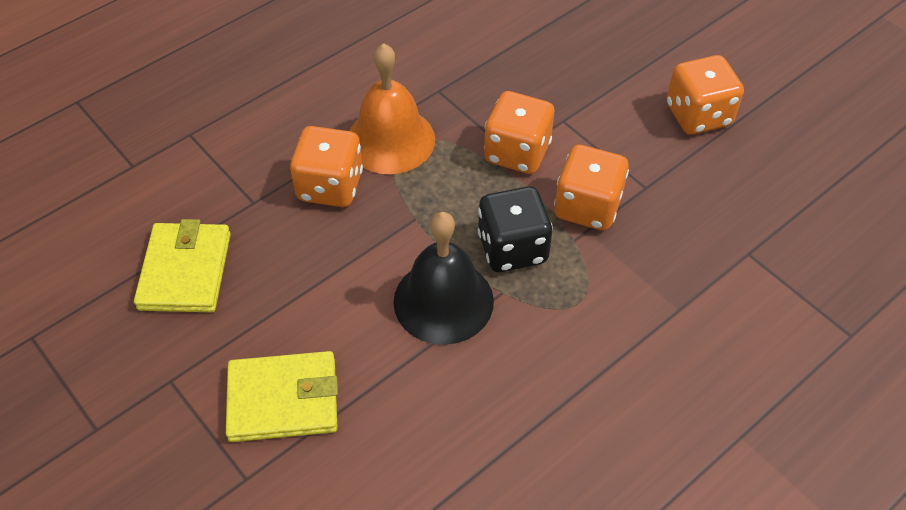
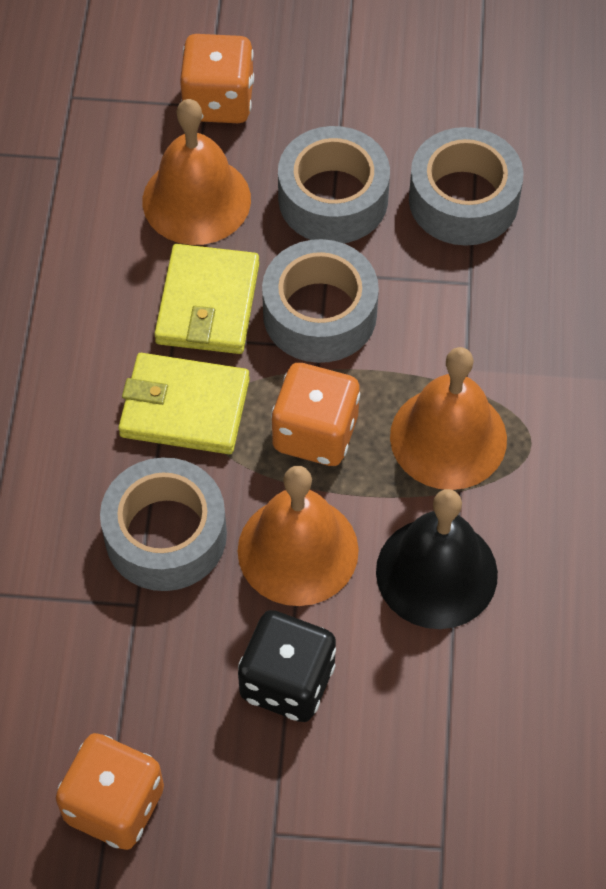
grey tape: none = 0 -> [100,457,227,591] [262,239,379,363] [278,126,390,243] [409,127,524,246] = 4
orange bell: [349,43,435,174] = 1 -> [143,99,251,245] [238,466,359,606] [390,347,507,490] = 3
orange dice: [290,126,363,207] [484,91,554,174] [554,145,629,230] [667,55,744,135] = 4 -> [56,733,164,850] [180,34,254,123] [271,363,360,466] = 3

